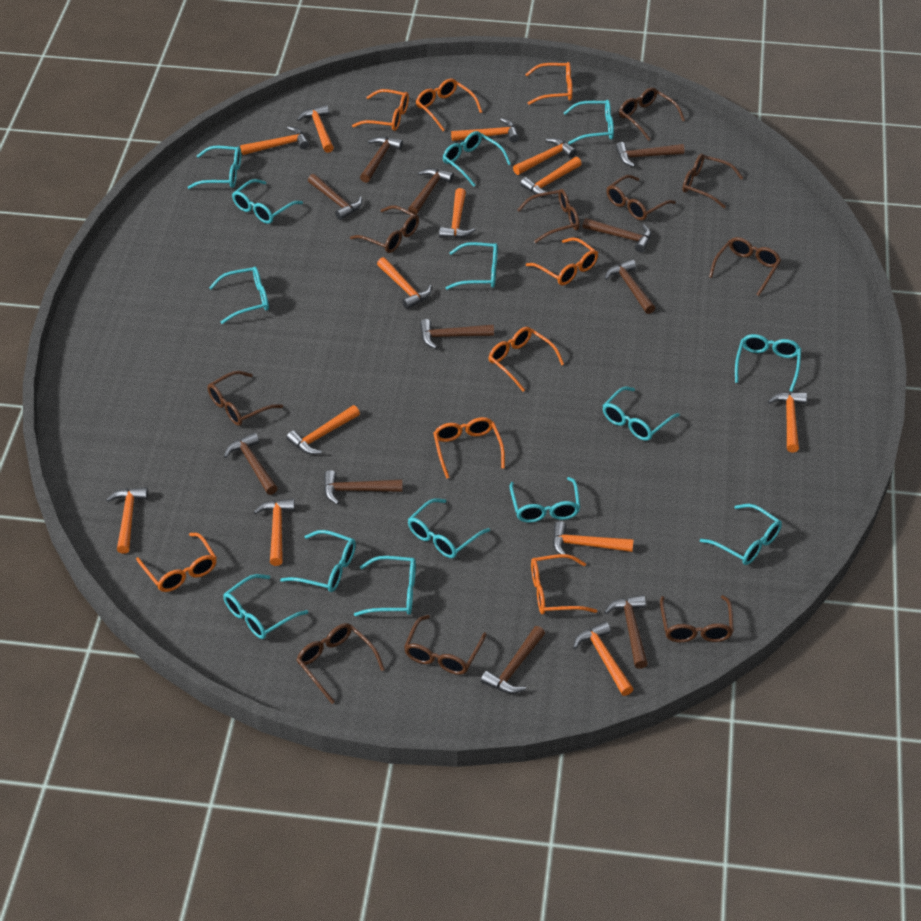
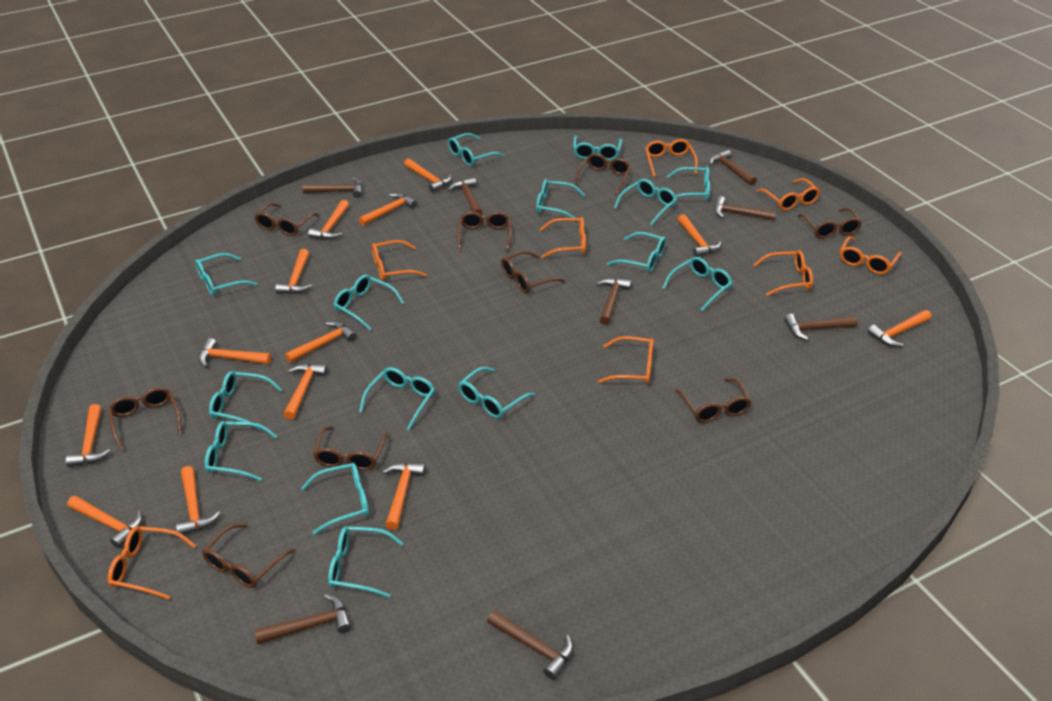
brown glasses: [208,371,283,426] [297,623,385,704] [350,205,419,253] [404,615,487,675] [517,189,580,243] [607,175,676,221] [619,87,685,141] [660,595,734,643] [682,154,743,209] [709,237,781,296] = 10 -> [108,387,182,452] [202,523,295,588] [254,203,319,236] [313,426,388,471] [457,212,511,252] [501,251,566,293] [574,153,631,196] [675,378,752,423] [798,208,862,239] = 9
brown hammer: [224,432,278,495] [308,174,362,220] [324,470,402,505] [360,136,403,183] [408,168,454,215] [420,319,494,349] [481,626,545,694] [583,218,651,253] [604,595,648,669] [605,259,655,314] [616,142,684,167] = 11 -> [254,594,352,644] [303,177,363,198] [448,177,482,215] [487,610,573,680] [596,278,632,325] [709,150,757,186] [714,196,776,220] [784,314,858,341] = 8
turquoise glasses: [188,146,241,189] [209,267,269,324] [223,574,308,639] [232,179,303,224] [280,530,356,592] [354,556,416,616] [408,498,490,558] [443,131,511,187] [446,242,498,290] [510,477,580,523] [564,100,614,145] [603,387,680,441] [700,504,782,565] [735,334,801,392] = 14 -> [195,253,257,296] [205,421,277,481] [209,371,282,430] [302,463,369,535] [328,526,404,598] [334,275,404,330] [359,367,435,430] [448,133,504,166] [458,367,535,418] [536,179,585,218] [573,136,622,160] [607,232,666,273] [614,179,677,226] [662,257,732,311] [667,167,710,201] = 15

